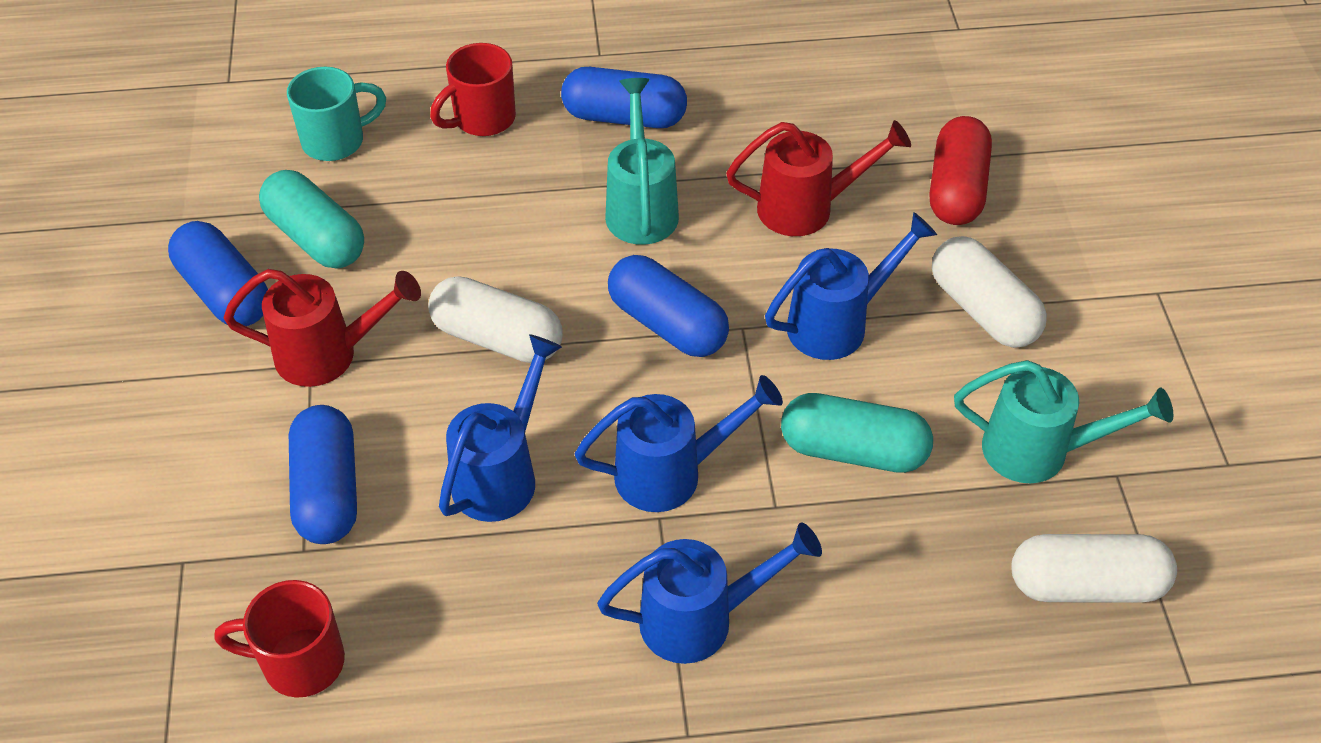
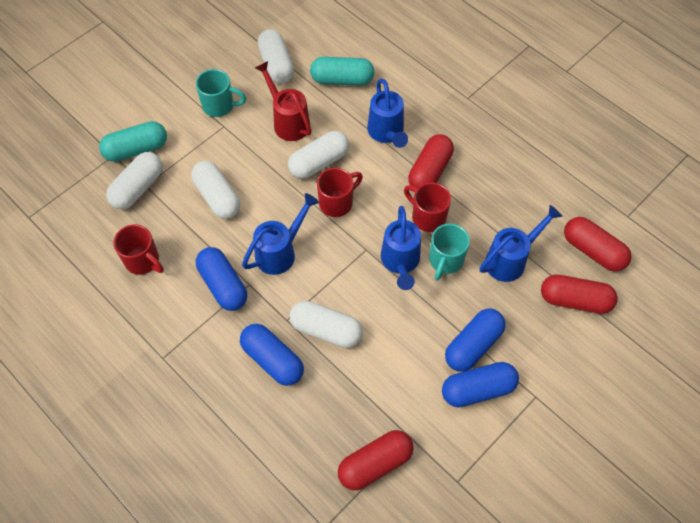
red capsule: [930,116,992,225] = 1 -> [338,430,414,490] [408,134,454,188] [541,275,618,314] [564,217,632,272] = 4
red mug: [214,580,345,698] [430,43,516,136] = 2 -> [113,224,164,275] [317,168,363,217] [404,182,451,232] = 3
red watering can: [224,269,421,387] [726,120,911,236] = 2 -> [255,61,312,141] = 1
turquoise mug: [287,67,386,161] = 1 -> [196,69,246,117] [429,224,470,281] = 2
turquoise watering can: [605,78,679,245] [954,360,1173,483] = 2 -> none = 0
white capsule: [428,276,562,363] [932,236,1047,348] [1011,534,1177,603] = 3 -> [106,152,163,209] [191,161,240,219] [258,29,294,84] [288,131,349,179] [290,301,363,348] = 5

